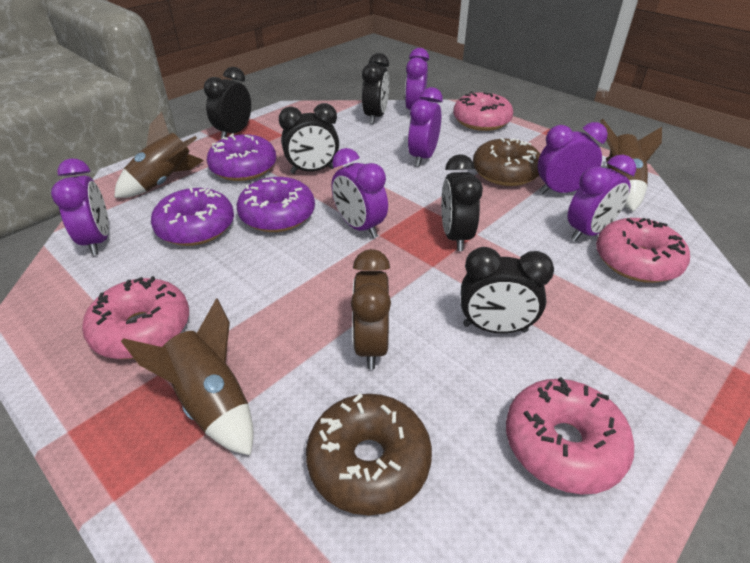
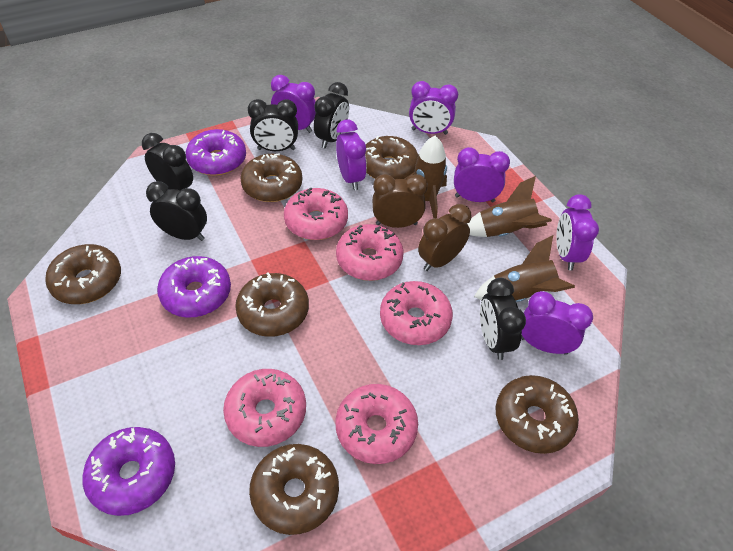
brown clock: [351,249,391,370] = 1 -> [372,174,428,228] [418,204,471,271] = 2
brown donut: [306,393,432,515] [473,138,540,186] = 2 -> [45,244,121,304] [235,272,309,337] [241,153,302,202] [249,444,339,535] [365,136,418,179] [495,375,579,454] = 6
pink donut: [82,276,189,359] [453,91,513,131] [506,377,634,494] [596,218,690,283] = 4 -> [223,369,306,447] [284,188,348,240] [335,384,418,464] [336,224,404,281] [380,281,453,345] = 5

